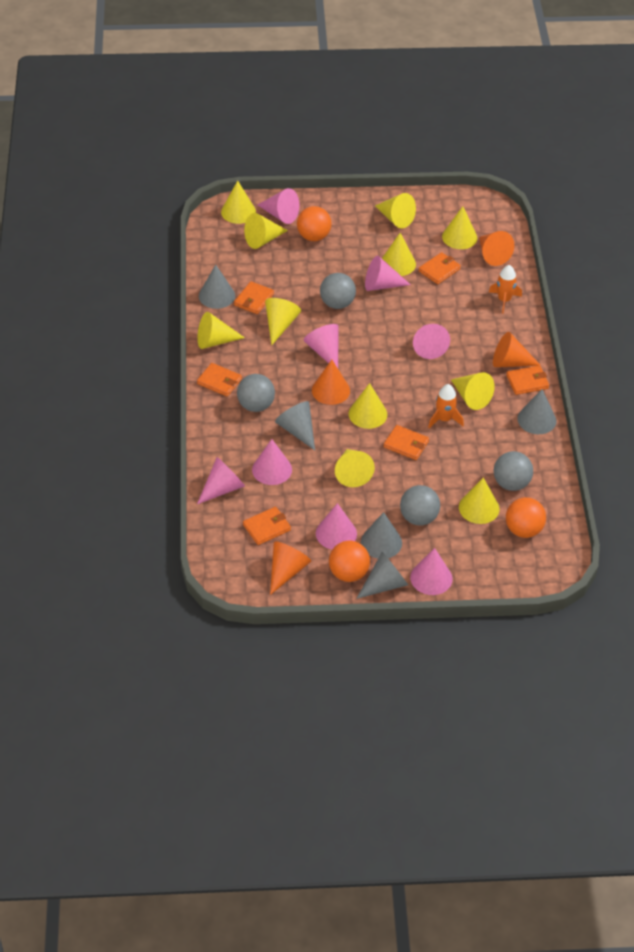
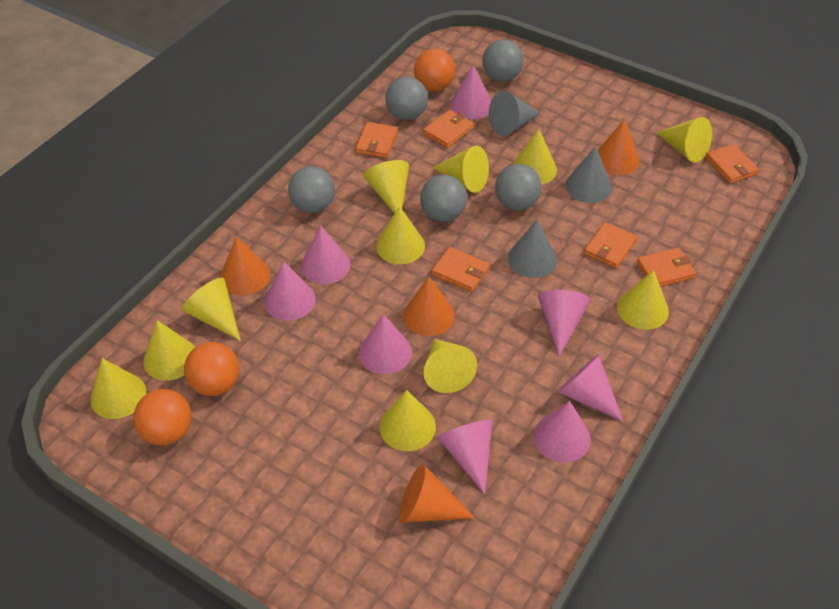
grey ball: [237,374,275,412] [320,273,356,309] [400,485,440,526] [494,451,533,491] = 4 -> [288,166,335,213] [385,76,428,120] [420,175,467,222] [482,39,523,82] [495,164,542,211] = 5
grey cone: [199,264,235,309] [275,401,315,450] [356,552,408,599] [361,512,402,559] [517,389,556,434] = 5 -> [489,91,540,136] [508,219,557,278] [565,146,612,203] = 3
orange rocket: [428,384,464,428] [489,265,522,314] = 2 -> none = 0

